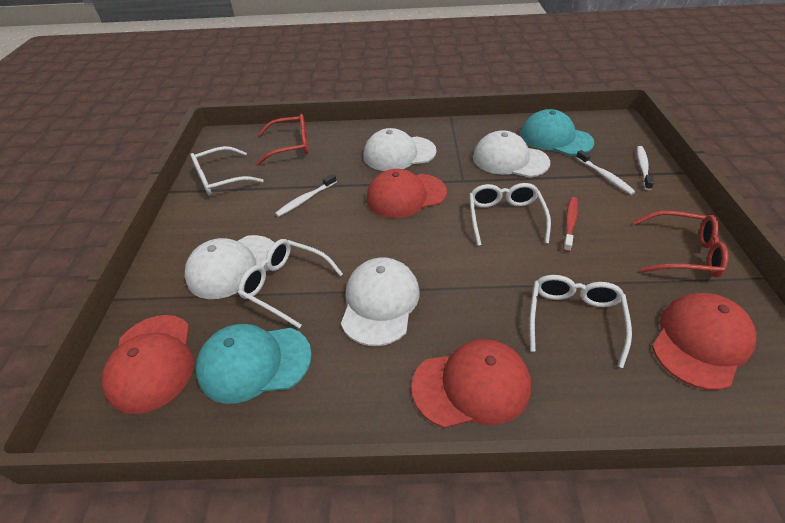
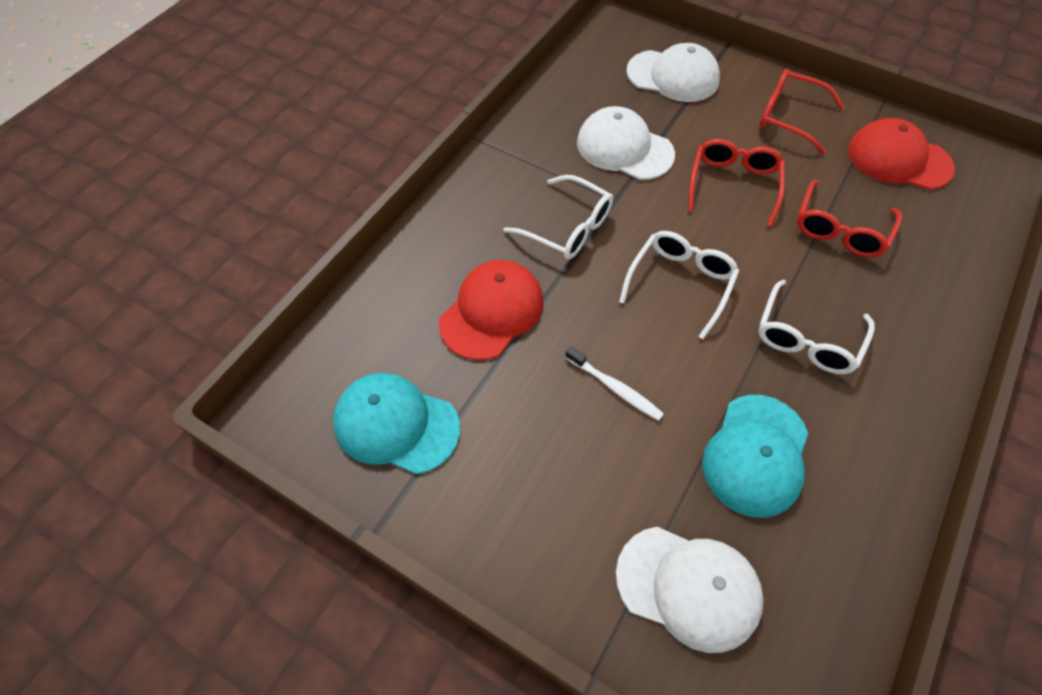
red cap: [102,315,194,414] [366,169,447,218] [411,339,531,428] [652,293,756,390] = 4 -> [439,260,544,360] [848,118,955,190] = 2
red glasses: [257,114,308,165] [634,211,728,277] = 2 -> [688,139,785,227] [760,69,844,154] [797,180,902,258] = 3
red toothbrush: [563,197,578,252] = 1 -> none = 0
white cap: [185,235,274,299] [341,257,419,346] [363,128,437,171] [473,130,550,177] = 4 -> [577,106,675,180] [616,527,764,653] [626,43,720,102] = 3
white glasses: [190,146,264,196] [238,239,343,328] [469,183,551,246] [529,275,632,368] = 4 -> [504,175,613,259] [619,231,739,339] [758,280,875,374] = 3
white toothbrush: [275,174,337,217] [576,150,635,195] [637,146,654,190] = 3 -> [565,346,664,421] = 1

